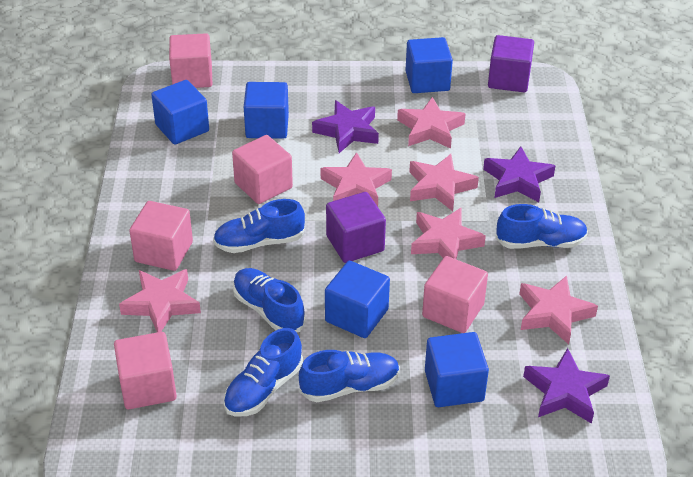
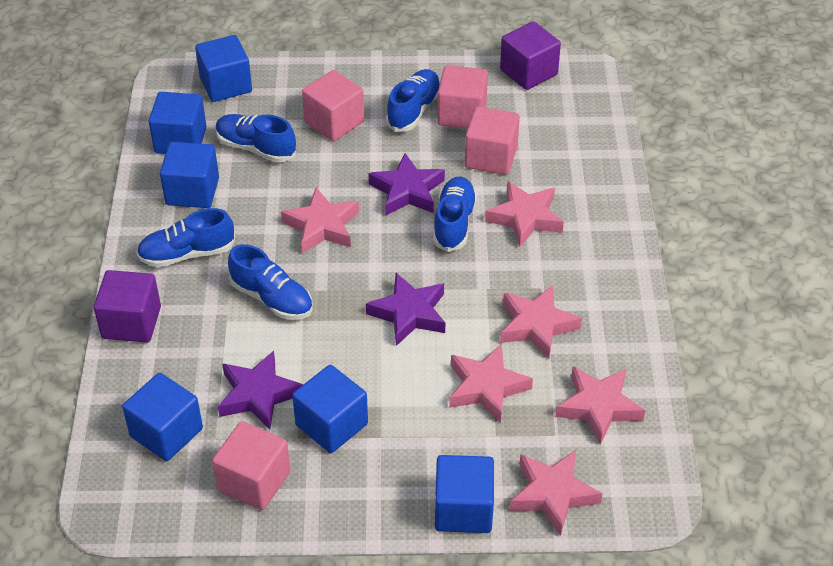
blue cube: [151,80,209,145] [244,82,289,139] [325,261,390,338] [405,37,453,93] [425,332,489,407] = 5 -> [122,373,203,461] [149,92,207,154] [160,142,219,208] [195,35,252,102] [292,365,368,453] [435,455,494,533] = 6
pink cube: [114,332,177,409] [130,201,193,271] [169,33,212,88] [232,135,293,204] [422,256,488,333] = 5 -> [212,421,291,510] [302,70,365,142] [437,65,488,129] [465,107,520,175] = 4

